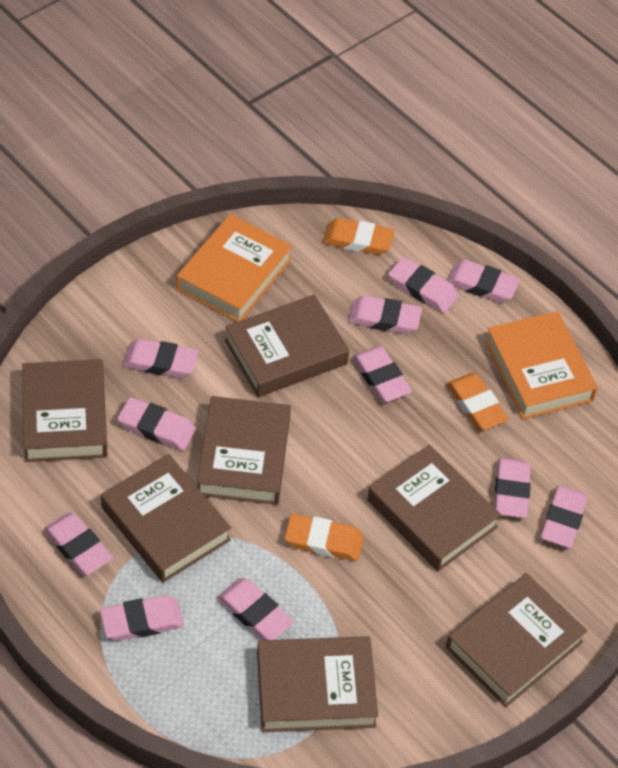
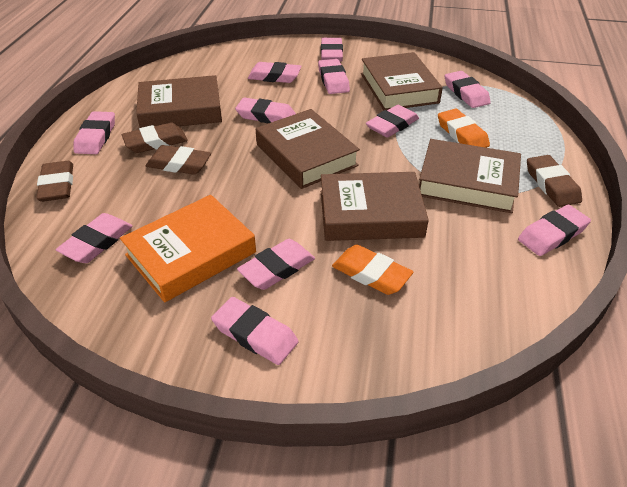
brown book: [22,359,108,462] [101,454,231,583] [197,396,291,505] [225,295,349,397] [257,636,378,732] [367,445,501,571] [446,573,587,707] = 7 -> [136,75,222,128] [256,109,360,189] [321,172,429,241] [361,52,443,111] [419,139,521,213] = 5
brown eraser: none = 0 -> [36,161,73,202] [122,122,188,153] [146,145,211,175] [527,155,582,207] = 4
orange book: [177,214,293,322] [485,311,598,419] = 2 -> [120,195,256,302] = 1
orange eraser: [285,514,364,561] [323,218,395,255] [447,373,509,430] = 3 -> [332,245,413,295] [438,109,490,148] = 2

